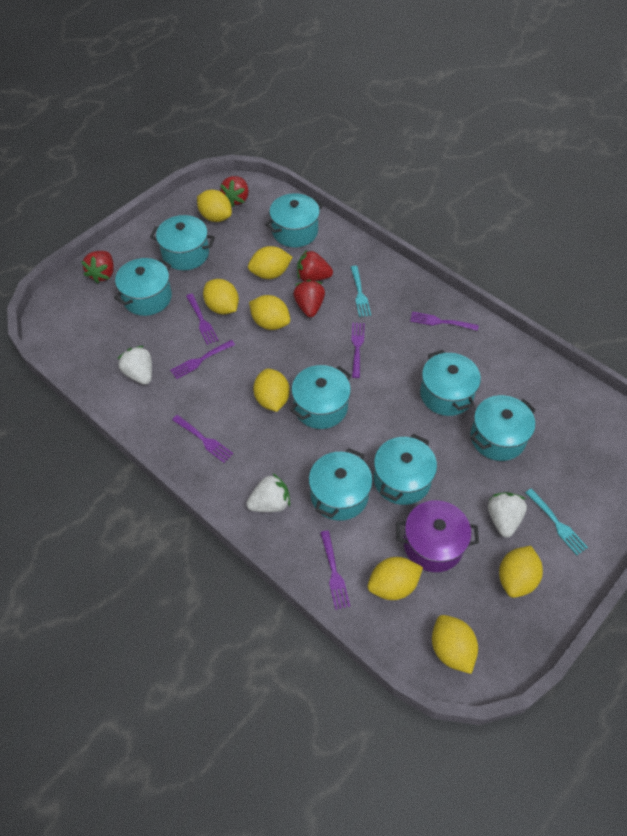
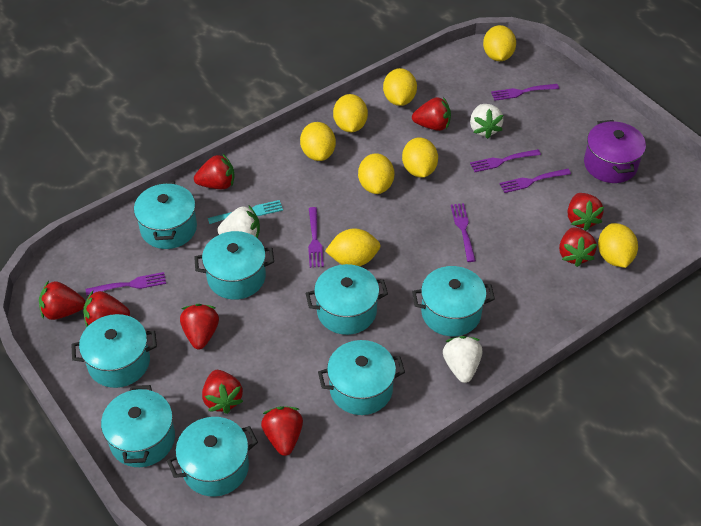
red strawberry: [81,251,114,283] [220,176,249,207] [293,280,325,317] [297,250,333,281] = 4 -> [39,281,86,320] [83,291,130,327] [180,304,219,349] [194,154,234,189] [202,370,243,414] [261,406,303,456] [412,97,451,131] [559,227,597,267] [568,193,604,231] = 9
turquoise fork: [351,266,371,317] [525,488,588,555] = 2 -> [208,200,283,224] = 1

